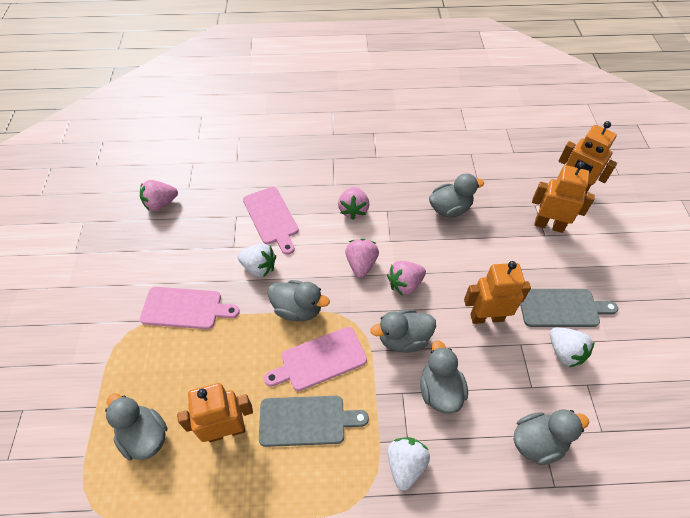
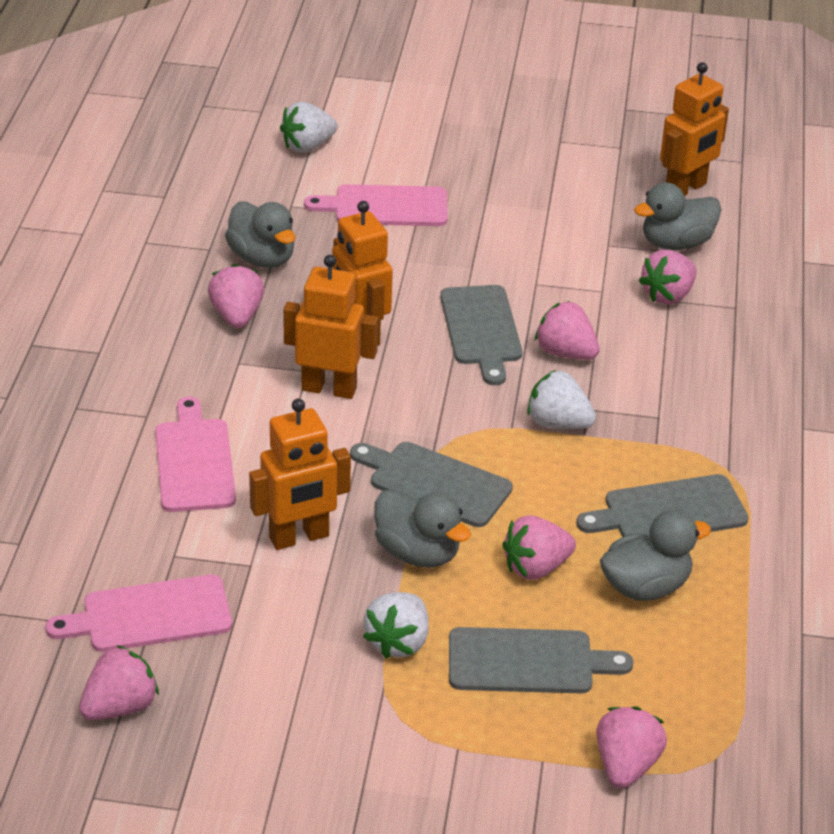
grey cutting board: [259,396,369,447] [520,289,618,327] = 2 -> [350,442,513,527] [440,285,522,385] [449,627,634,693] [576,474,749,537] = 4
grey duck: [105,393,168,460] [268,280,330,321] [370,310,436,352] [420,340,468,414] [429,173,484,218] [514,409,589,465] = 6 -> [225,201,295,268] [374,489,471,568] [600,510,711,601] [634,182,721,250] = 4
pink strawberry: [140,180,178,211] [338,187,369,220] [345,239,379,278] [387,261,426,296] = 4 -> [79,645,159,720] [208,264,264,328] [502,515,576,580] [535,301,600,360] [597,706,667,788] [639,250,696,304] = 6

